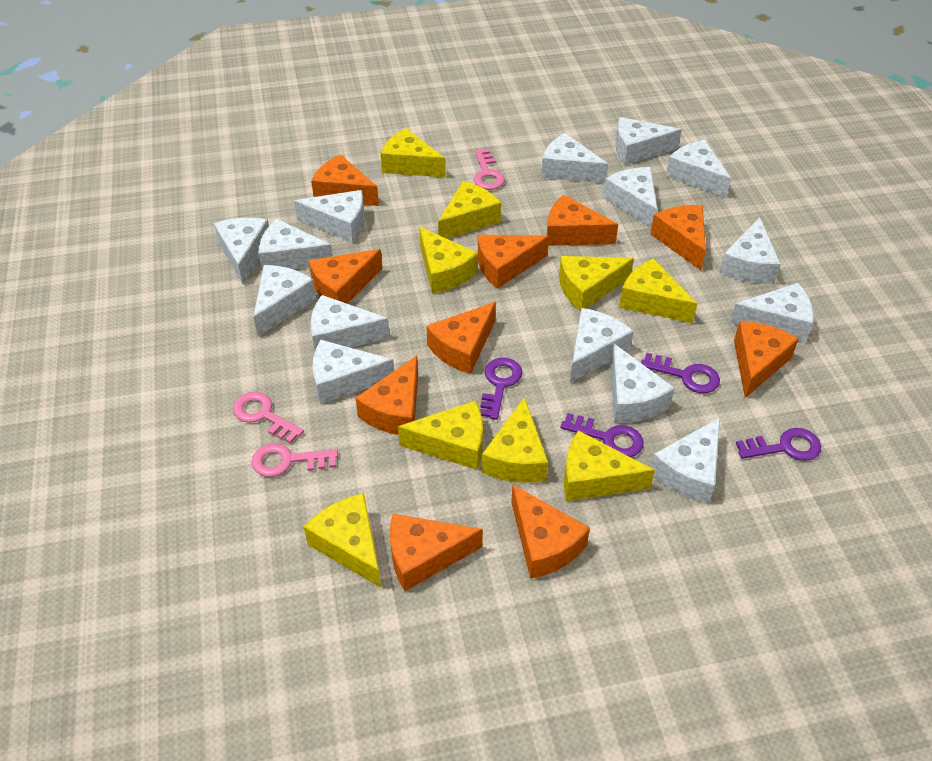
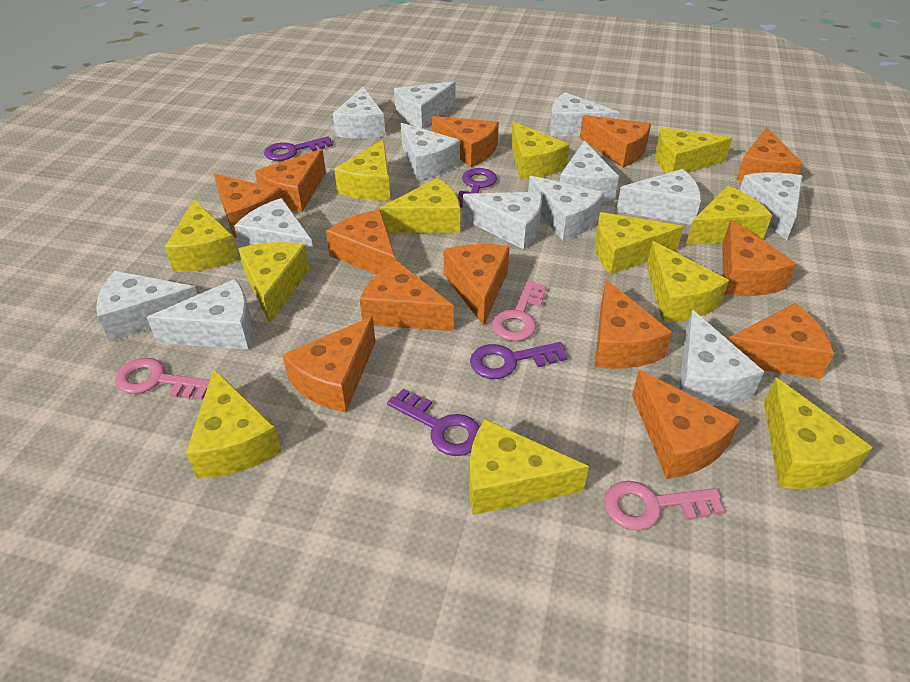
orange cheese: [309,249,382,304] [311,154,379,206] [356,356,418,435] [390,514,483,591] [426,302,496,374] [478,235,549,289] [511,484,590,579] [547,194,618,246] [650,205,706,270] [734,321,799,398] = 10 -> [214,173,281,238] [255,149,326,212] [282,317,375,413] [326,210,395,274] [360,261,454,331] [432,116,499,167] [444,244,510,326] [580,115,651,168] [595,279,672,369] [632,370,740,479] [722,219,797,296] [728,303,834,379] [736,128,802,182] = 13
white cheese: [214,218,269,284] [253,265,316,336] [259,219,333,271] [294,190,365,243] [311,295,390,350] [313,340,394,404] [541,133,608,183] [570,308,634,383] [603,167,658,228] [610,343,675,423] [615,117,682,165] [651,418,720,504] [666,140,731,198] [719,217,781,284] [730,283,814,343] = 15 -> [96,271,198,342] [147,279,253,350] [234,198,316,264] [333,87,385,139] [394,81,456,129] [401,123,460,180] [463,192,542,250] [528,176,604,241] [550,92,619,137] [560,141,619,202] [616,169,701,225] [679,310,764,406] [740,172,803,240] = 13
yellow cheese: [304,493,381,588] [380,128,445,177] [398,400,483,470] [419,227,478,293] [438,181,501,239] [482,397,548,483] [559,256,634,312] [564,430,655,501] [619,259,697,323] = 9 -> [165,200,239,272] [186,369,282,479] [238,242,310,324] [334,139,390,201] [379,178,460,233] [469,419,589,515] [511,122,569,180] [595,212,684,275] [647,241,729,322] [655,127,732,173] [686,186,772,245] [764,377,873,489] = 12

